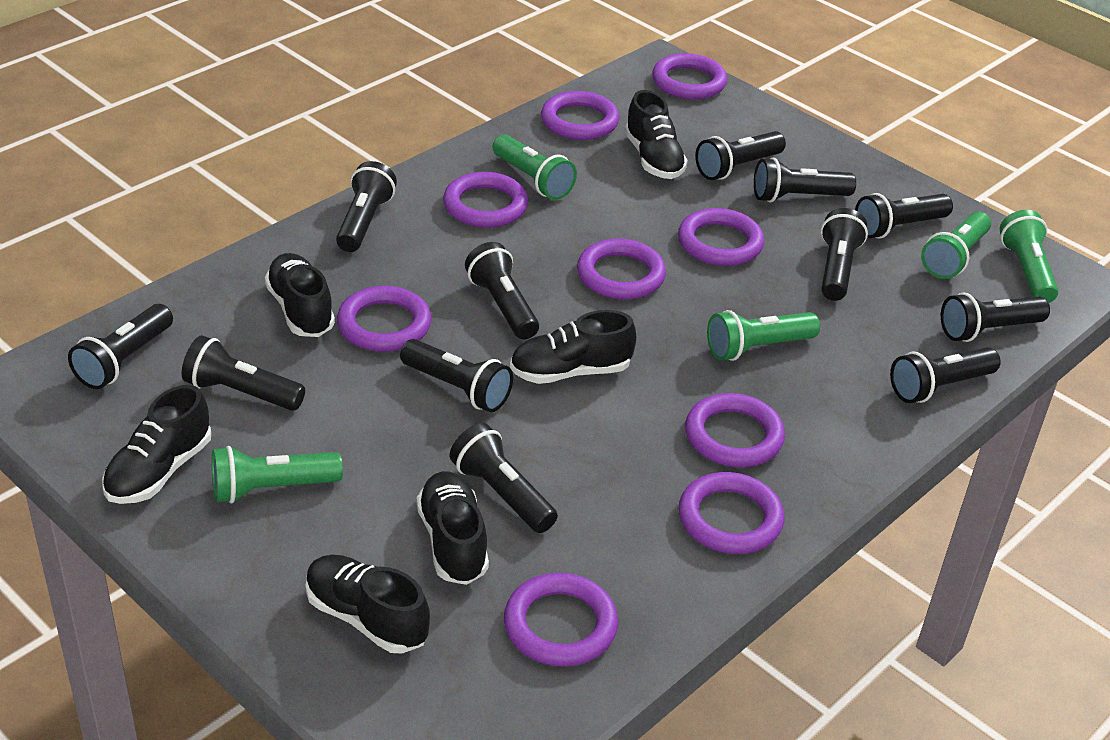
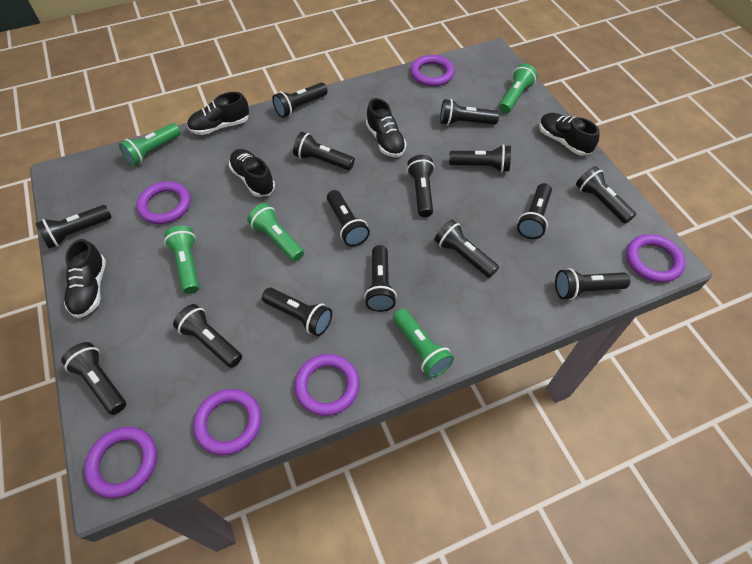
black flashlight: [68,304,173,389] [182,335,305,411] [336,161,397,252] [400,339,513,412] [450,423,558,533] [465,242,539,340] [695,131,786,180] [754,158,856,203] [821,208,868,301] [855,193,953,239] [890,347,1001,403] [941,293,1050,342] = 12 -> [35,205,111,249] [61,342,126,415] [173,304,242,368] [262,288,332,336] [272,83,328,118] [293,132,355,170] [327,190,370,247] [364,245,397,312] [407,155,435,217] [434,220,499,278] [440,99,499,126] [449,144,511,172] [517,183,552,239] [555,268,630,300] [576,166,636,224] = 15
black shoe: [102,385,211,504] [265,253,335,337] [306,554,430,653] [417,471,489,585] [510,310,636,384] [625,90,688,179] = 6 -> [64,239,106,318] [187,92,249,135] [229,149,275,197] [366,98,407,157] [539,113,600,156] = 5
purple ring: [337,286,432,352] [443,172,528,228] [504,573,618,667] [541,91,619,140] [577,239,666,299] [652,53,727,99] [678,208,764,266] [679,472,785,554] [685,393,785,467] = 9 -> [84,427,157,498] [136,181,191,224] [193,389,261,455] [295,354,359,416] [410,55,455,87] [626,234,685,283] = 6

